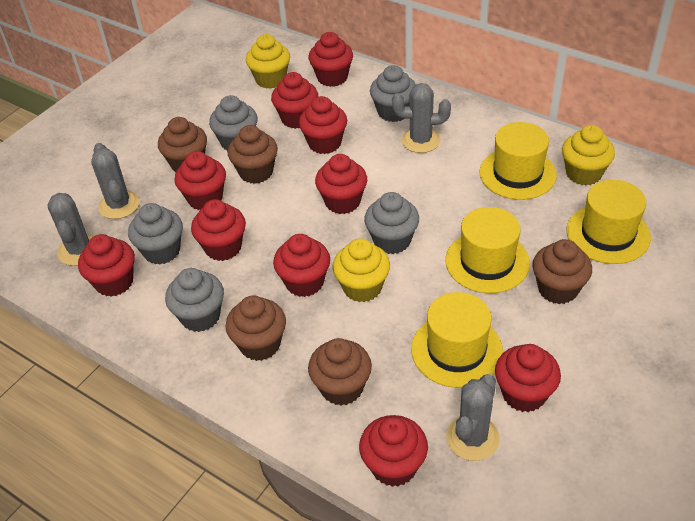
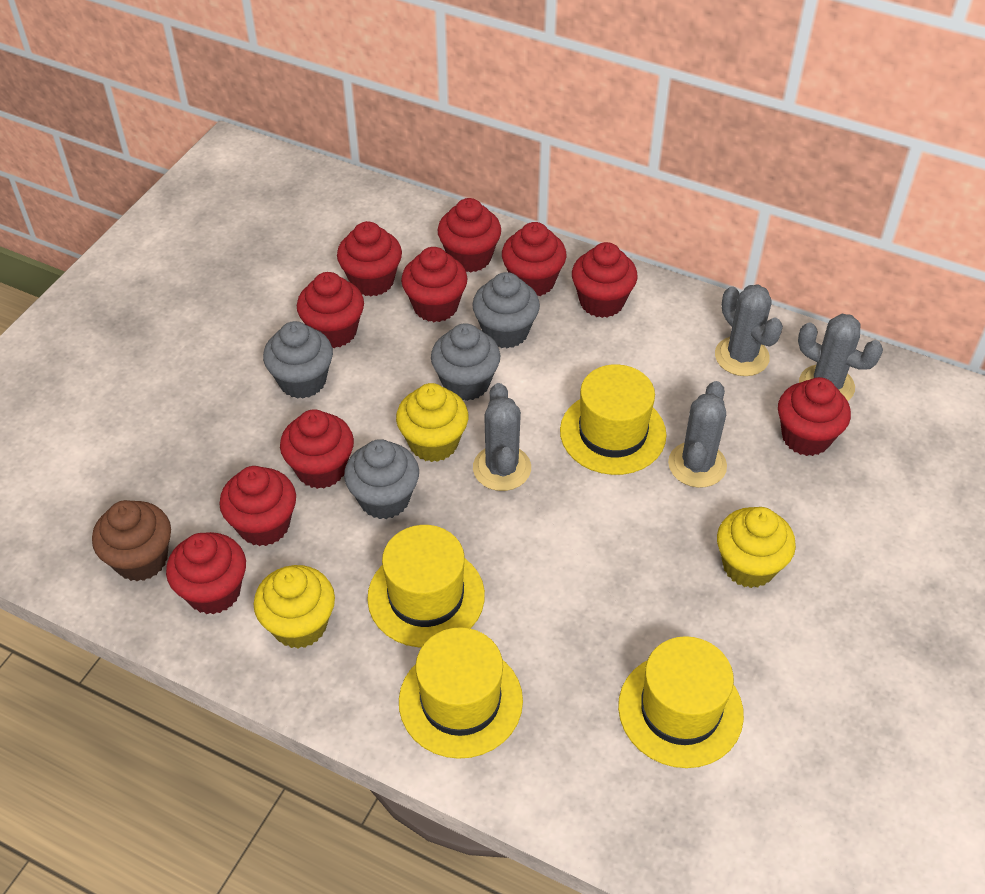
brown cupcake: [158,117,207,173] [225,295,286,361] [228,125,278,184] [308,338,372,406] [532,239,592,304] = 5 -> [92,500,171,581] = 1
grey cupcake: [128,203,183,265] [165,268,224,332] [209,95,257,151] [364,192,419,254] [370,65,416,122] = 5 -> [263,321,333,399] [344,439,419,519] [431,323,500,401] [472,272,540,349] = 4

